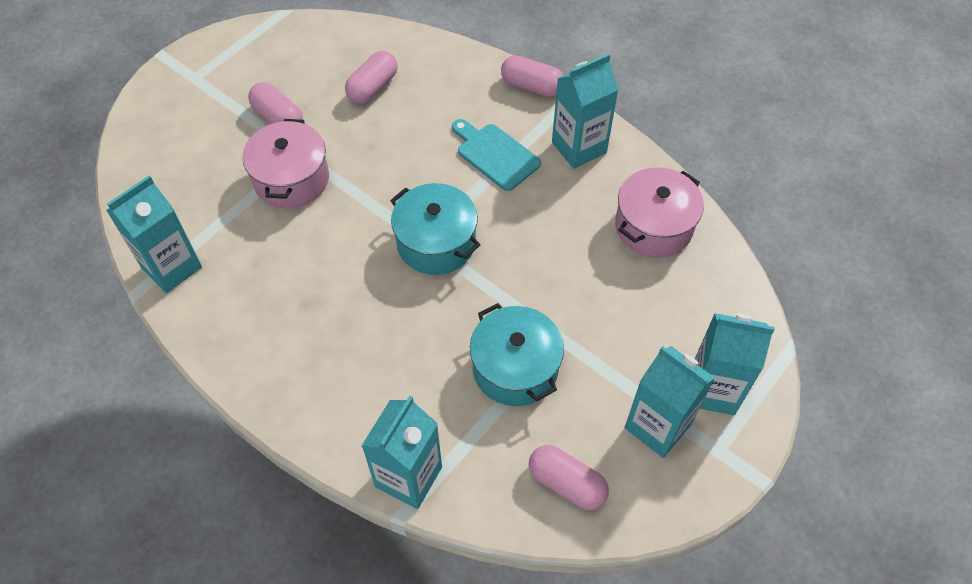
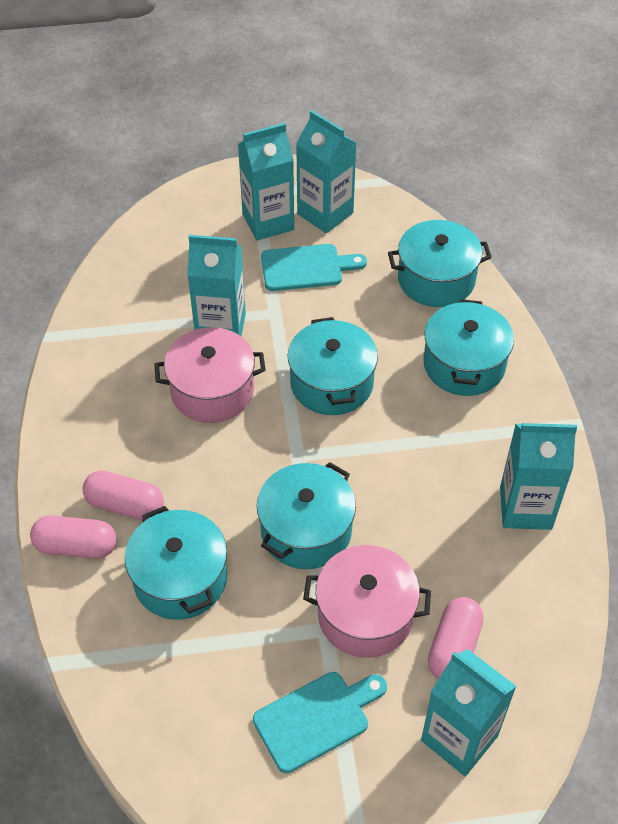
pink capsule: [248,82,303,124] [345,51,398,104] [501,55,563,97] [529,445,609,510] = 4 -> [30,515,117,559] [83,470,164,520] [428,597,484,679] = 3
turquoise cutting board: [452,119,541,191] = 1 -> [253,672,387,773] [261,244,367,291] = 2
turquoise pot: [390,183,480,275] [470,303,564,406] = 2 -> [125,506,227,620] [257,462,356,569] [288,317,378,415] [388,220,492,307] [424,299,514,396] = 5

